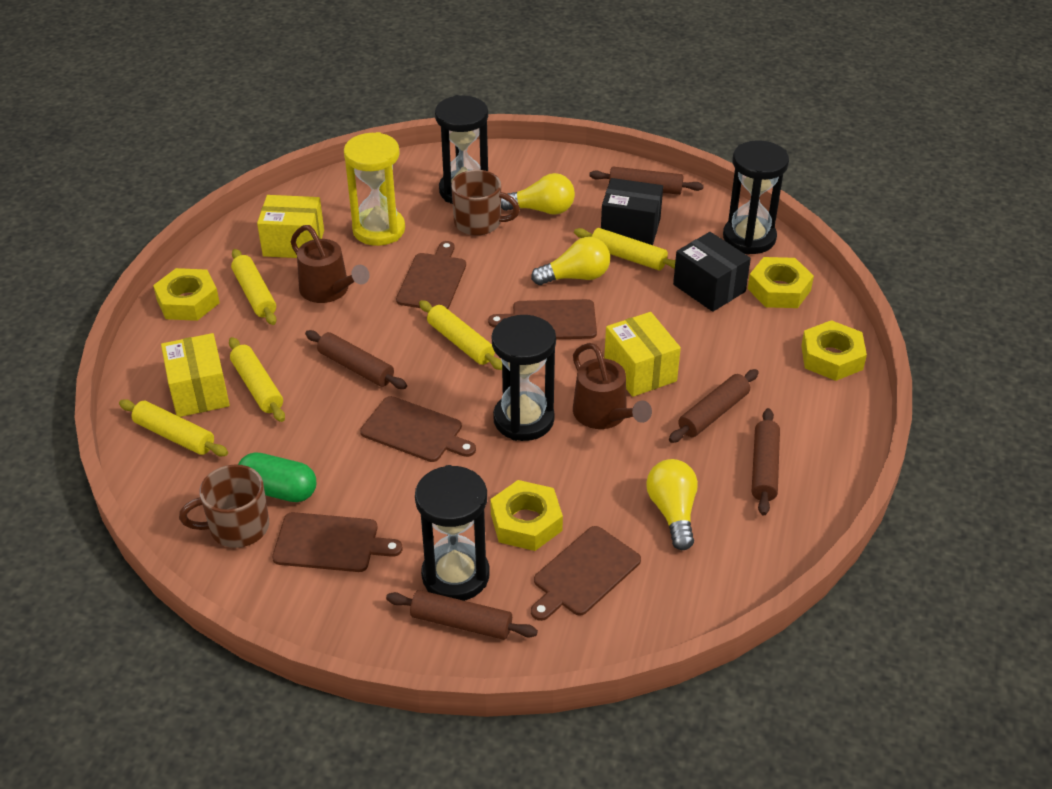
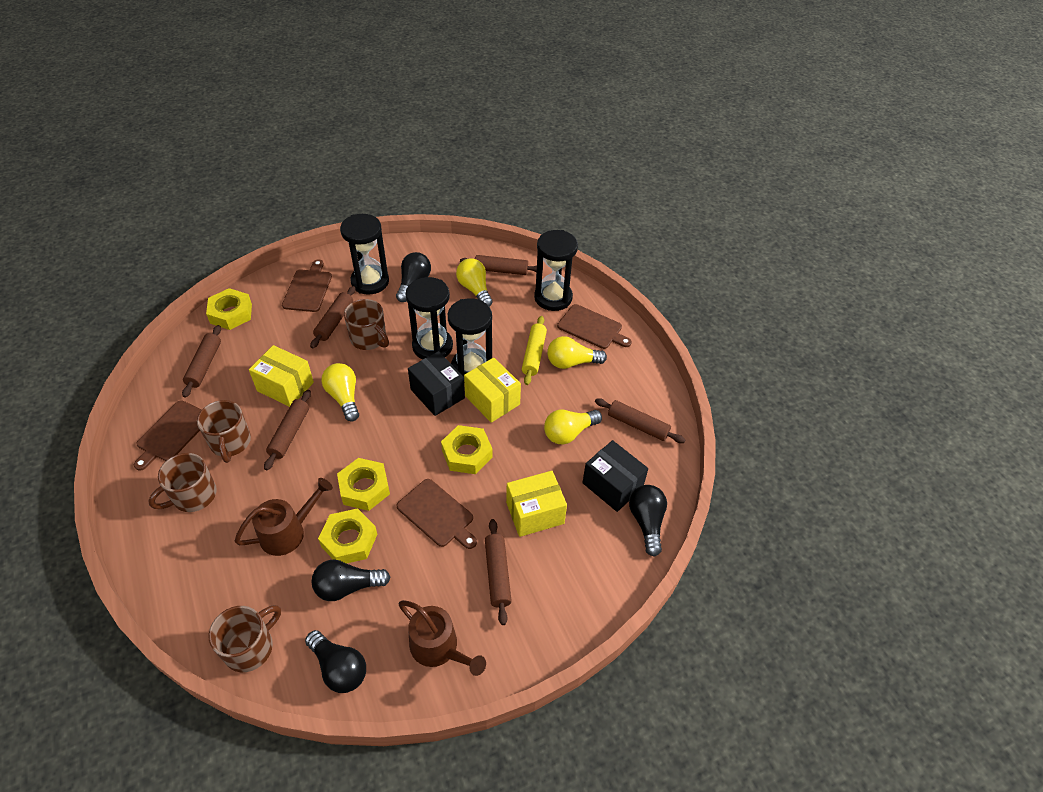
black light bulb: none = 0 -> [305,630,366,693] [311,559,391,601] [396,252,431,302] [629,485,667,557] = 4
brown cutting board: [272,512,403,572] [360,396,476,462] [396,241,466,309] [488,299,597,339] [531,526,641,621] = 5 -> [134,400,202,471] [282,259,332,312] [397,479,477,549] [557,304,632,349] = 4
brown mug: [179,465,269,548] [451,170,520,236] = 2 -> [148,453,217,512] [197,400,251,463] [209,605,281,672] [344,299,389,350] = 4
brown rolling pin: [305,330,407,389] [386,590,538,640] [589,167,704,195] [669,369,759,443] [752,408,780,516] = 5 -> [182,325,221,398] [264,390,311,470] [310,286,355,348] [460,255,543,275] [485,519,512,625] [595,398,685,443] = 6
green capsule: [238,453,317,502] = 1 -> none = 0
yellow hourglass: [344,132,405,246] = 1 -> none = 0
yellow light bulb: [501,173,575,215] [531,237,610,285] [646,459,698,550] = 3 -> [322,363,359,422] [456,258,493,307] [544,410,602,445] [547,336,607,369] = 4
yellow rolling pin: [119,399,228,456] [229,337,285,422] [231,249,277,325] [419,300,502,370] [574,228,676,270] = 5 -> [522,316,547,385] = 1

